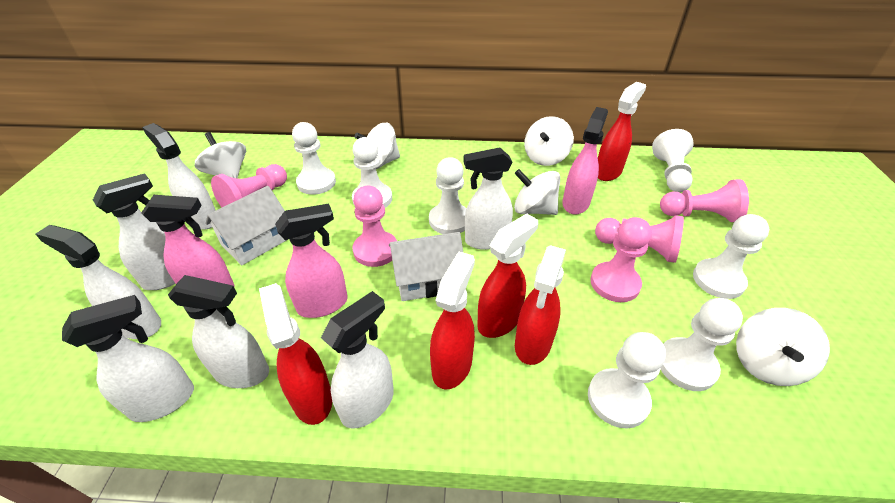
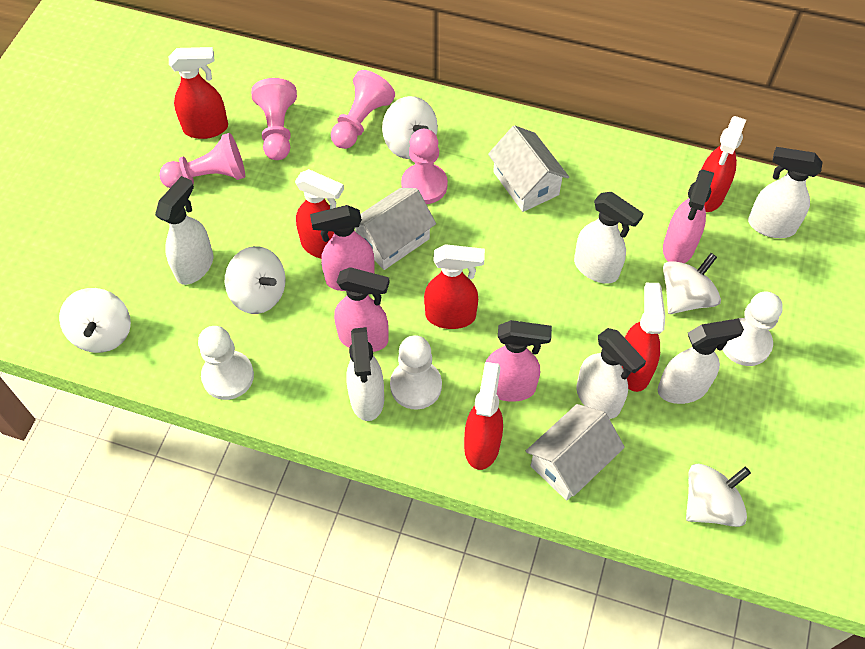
pink pawn: [211,164,287,207] [353,186,397,267] [590,217,652,302] [595,215,684,263] [660,179,749,222] = 5 -> [159,133,245,188] [251,78,297,160] [331,70,395,149] [401,129,448,204] = 4
pink spray bottle: [141,195,235,286] [275,203,348,318] [562,107,608,215] = 3 -> [310,205,375,291] [334,267,390,352] [486,320,552,402] [663,169,714,263] = 4
red spray bottle: [259,283,332,425] [430,252,475,390] [477,214,538,338] [515,245,566,365] [598,82,646,181] = 5 -> [169,47,228,139] [295,169,344,259] [424,244,485,329] [464,362,503,470] [622,283,665,392] [701,116,746,212] = 6
white house: [205,186,287,266] [389,232,463,301] = 2 -> [355,188,436,270] [488,125,569,212] [526,404,625,501] = 3
white pawn: [292,122,336,195] [352,137,392,208] [429,157,467,234] [588,332,666,428] [652,129,694,192] [660,298,743,391] [693,214,769,299] = 7 -> [198,326,254,400] [390,335,442,410] [722,291,783,366] = 3
white spray bottle: [36,225,161,339] [62,295,194,422] [93,173,176,290] [142,123,216,230] [168,275,269,388] [321,291,394,429] [463,147,513,250] = 7 -> [155,176,213,285] [346,327,384,421] [574,192,644,284] [576,328,646,419] [658,318,744,404] [748,147,823,238] = 6

